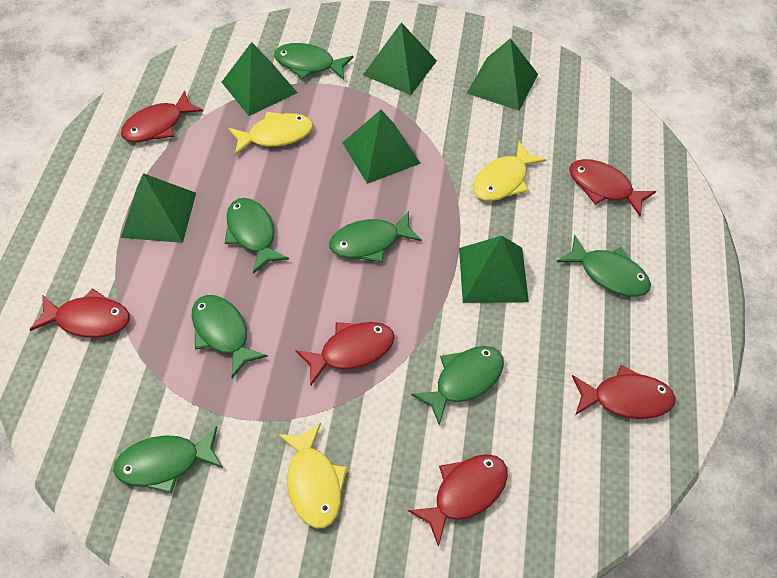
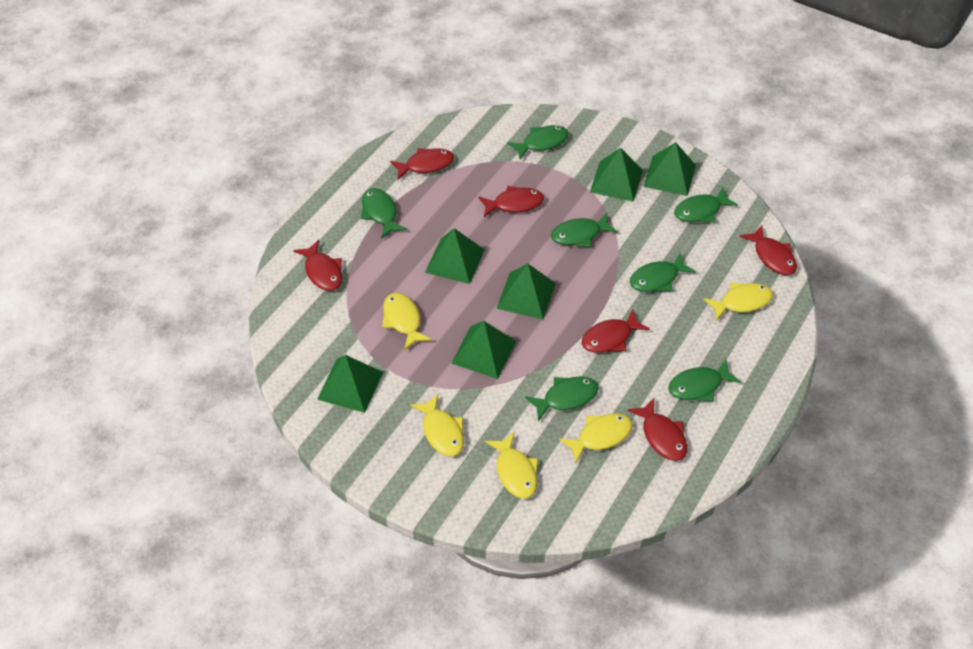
yellow fish: [228,112,313,155] [278,423,347,528] [473,141,547,201] = 3 -> [382,293,432,351] [410,394,464,457] [485,431,538,499] [559,413,633,464] [703,282,773,321] = 5

